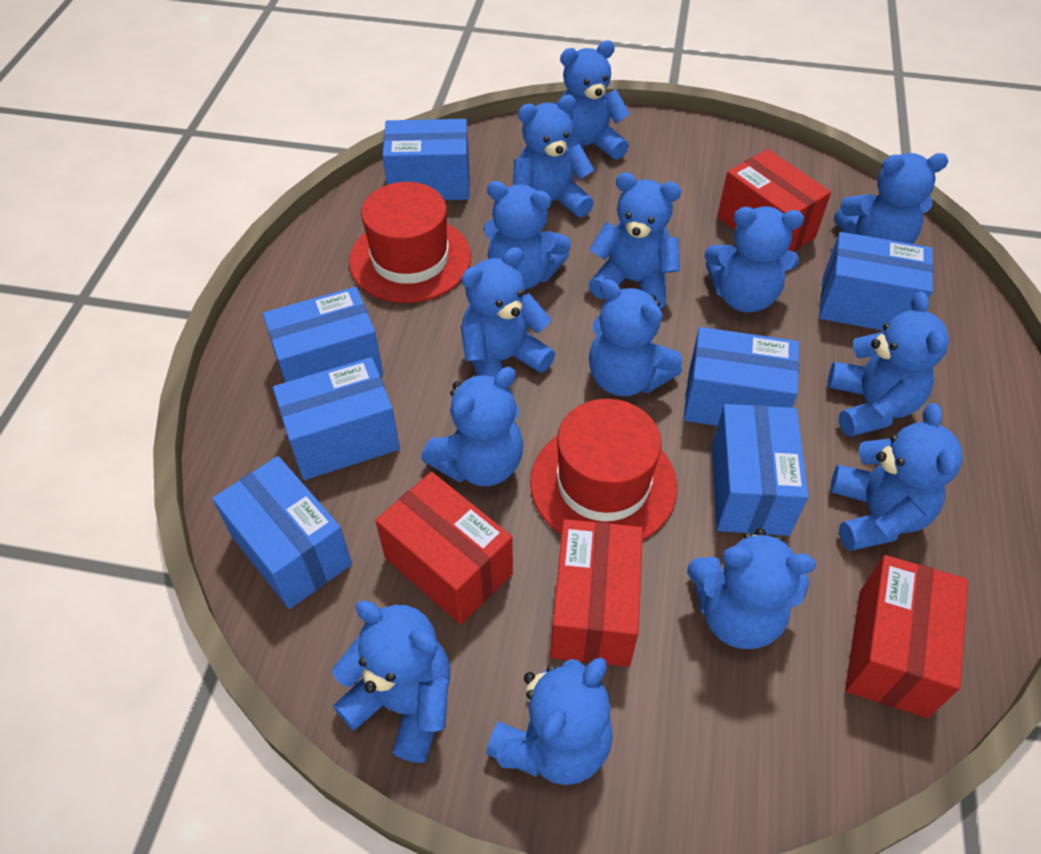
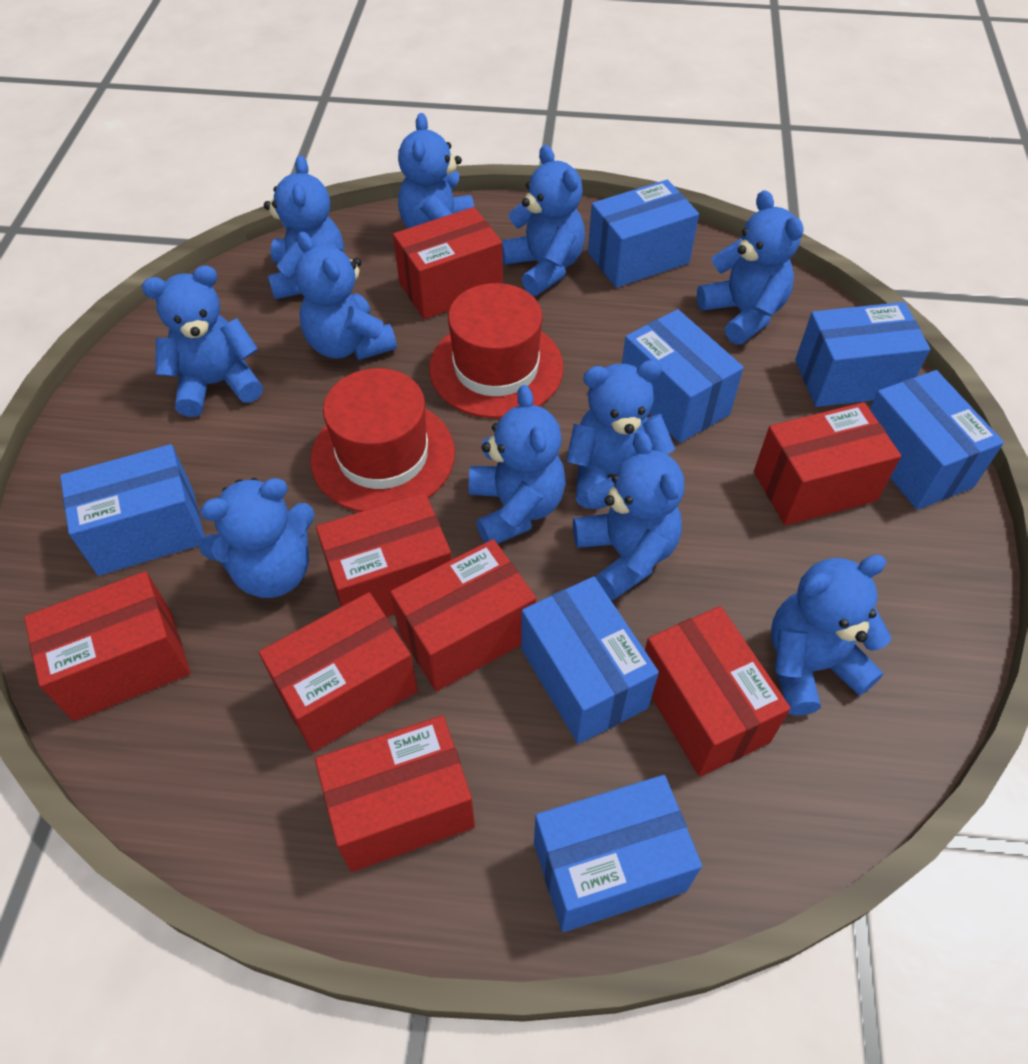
blue teddy bear: [333,601,451,763] [421,367,523,486] [461,247,555,377] [484,181,571,290] [486,657,613,785] [513,95,594,225] [555,40,630,160] [588,172,681,309] [589,279,682,396] [687,528,816,649] [705,206,804,313] [828,292,949,437] [830,403,963,551] [834,153,948,244] = 14 -> [142,265,263,417] [199,478,315,598] [264,155,344,299] [295,232,397,360] [398,113,474,229] [469,385,566,544] [502,145,585,296] [566,360,675,509] [573,431,684,600] [697,190,803,345] [771,555,891,716] = 11
red box: [375,472,513,624] [550,519,643,667] [717,149,831,252] [845,555,968,718] = 4 -> [24,571,190,721] [259,592,418,752] [315,715,475,872] [316,492,452,617] [390,539,536,691] [393,207,503,319] [645,606,791,777] [754,402,901,525] = 8

